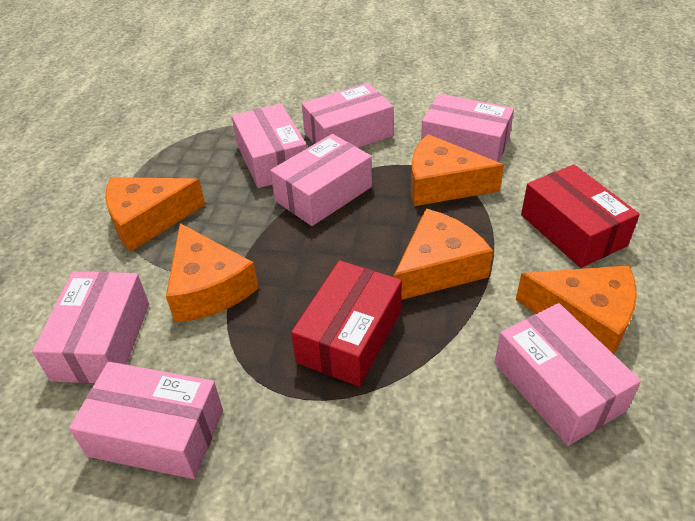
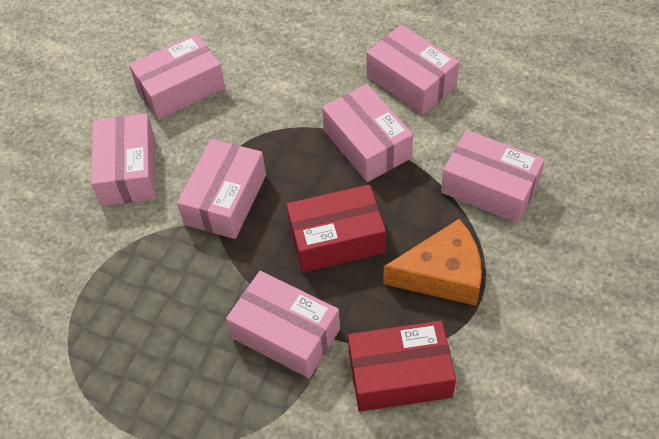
orange cheese: [105,177,205,252] [166,223,259,322] [394,209,493,300] [411,134,504,206] [516,265,637,354] = 5 -> [383,219,482,306] = 1

